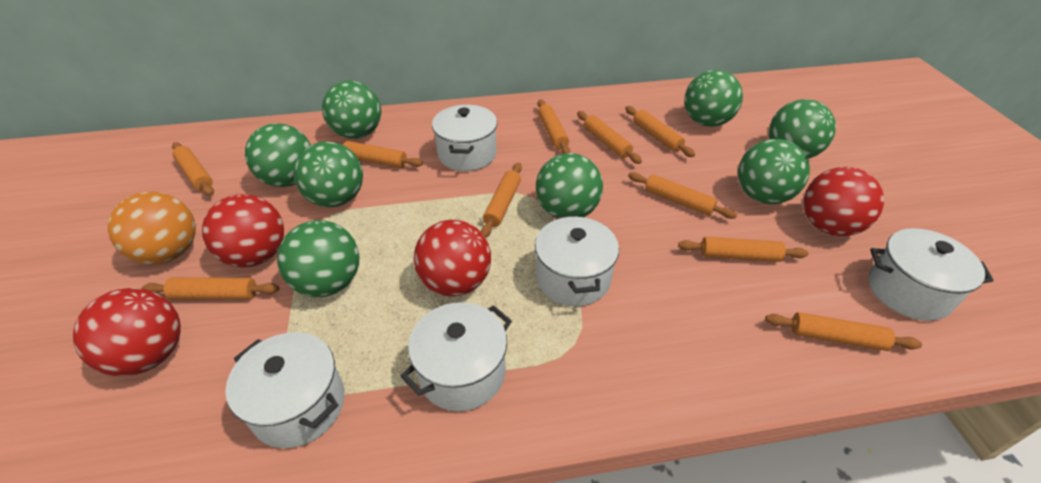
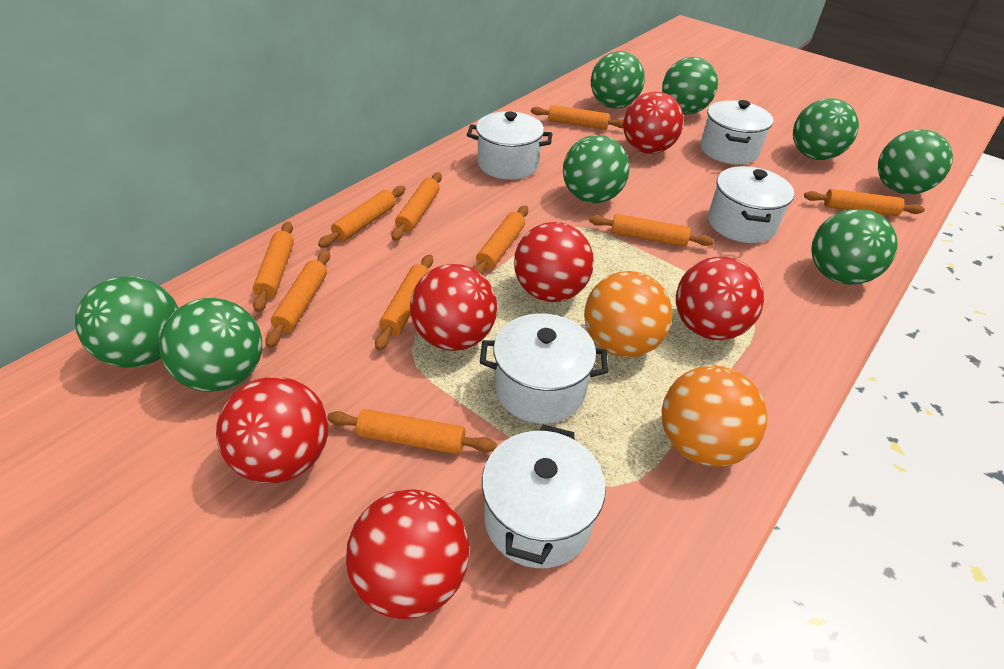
orange ball: [108,192,196,264] = 1 -> [584,271,673,358] [662,365,767,467] = 2
red ball: [73,288,181,376] [202,194,284,267] [414,220,491,297] [804,167,884,236] = 4 -> [216,377,328,483] [346,490,469,619] [410,264,497,351] [514,222,594,302] [623,91,684,154] [676,257,764,340] = 6

